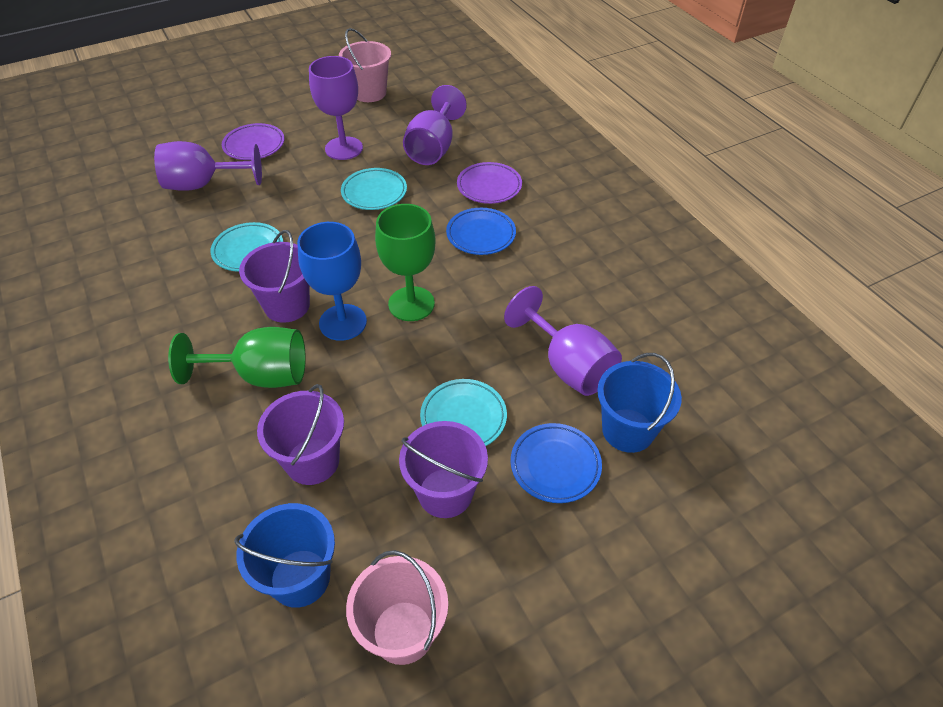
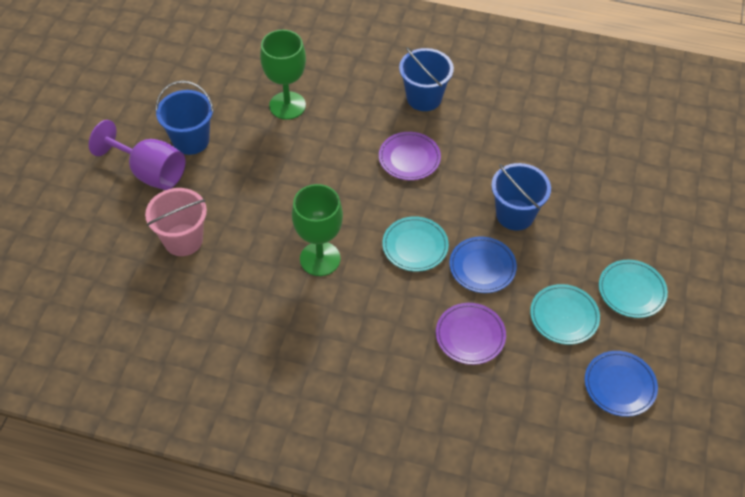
blue bucket: [234,503,335,608] [597,353,682,453] = 2 -> [156,81,214,155] [399,47,454,111] [491,163,551,231] = 3
blue goblet: [297,222,367,341] = 1 -> none = 0
pink bucket: [339,28,391,102] [346,550,448,665] = 2 -> [145,188,207,256] = 1
purple bucket: [239,230,310,323] [257,384,344,485] [399,421,488,518] = 3 -> none = 0
purple goblet: [154,141,262,191] [309,56,363,160] [403,85,467,165] [504,286,622,396] = 4 -> [89,120,185,190] = 1

